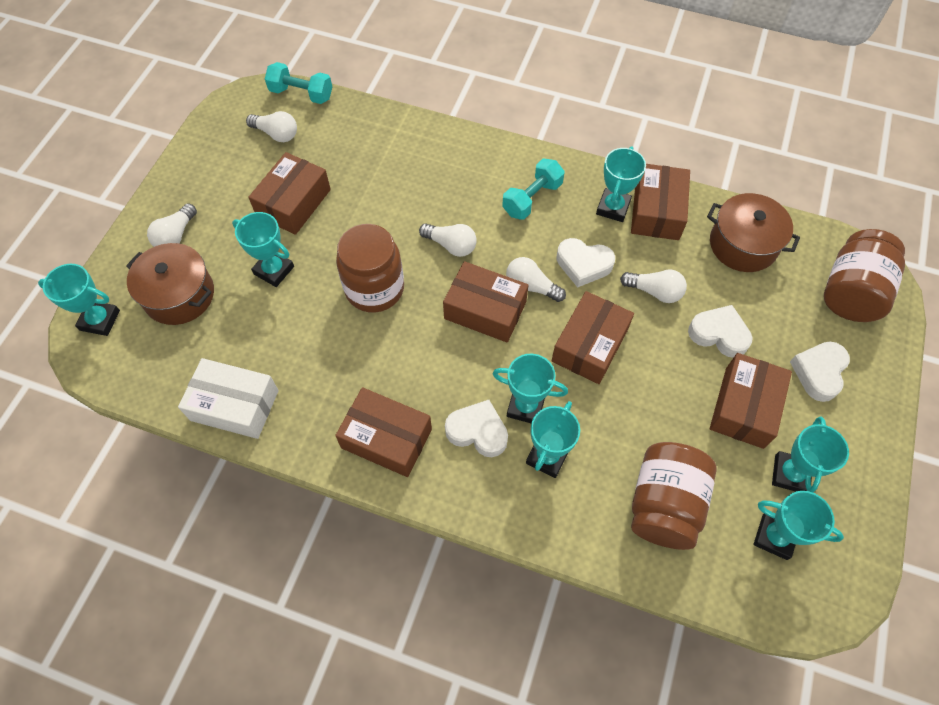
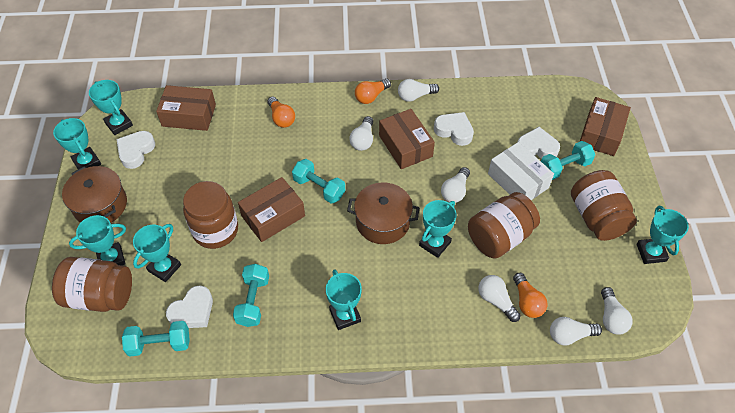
brown box: [248,152,331,235] [335,387,432,477] [443,261,529,342] [552,291,634,384] [631,164,690,240] [710,353,792,449] = 6 -> [156,85,216,131] [238,177,305,242] [379,109,435,169] [580,97,631,156] = 4
brown jar: [336,224,404,313] [631,442,717,550] [824,229,905,322] = 3 -> [52,257,132,312] [183,181,238,249] [468,192,540,259] [571,170,637,241] = 4
orange light bulb: none = 0 -> [268,96,295,128] [355,78,391,104] [513,273,548,318] = 3
turquoise dumbbell: [265,62,332,104] [502,159,565,220] = 2 -> [122,321,190,357] [233,264,269,327] [292,159,345,204] [541,141,595,180] = 4
white light bulb: [147,203,197,247] [246,111,297,142] [419,223,477,257] [506,257,566,302] [620,269,687,303] = 5 -> [349,116,373,151] [398,79,439,102] [441,167,470,203] [478,275,521,322] [550,317,602,345] [601,287,633,335] = 6

